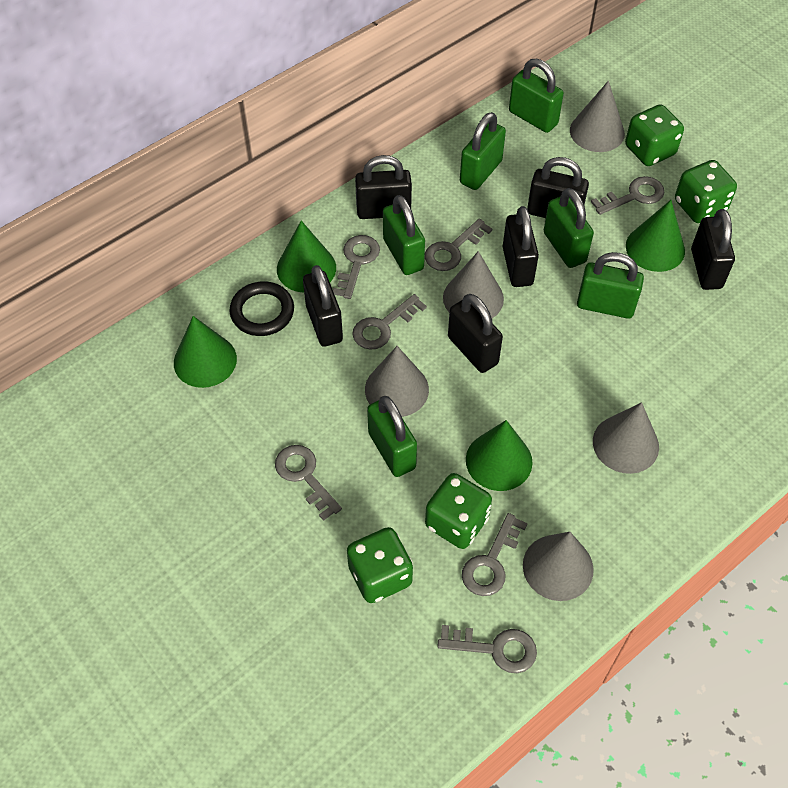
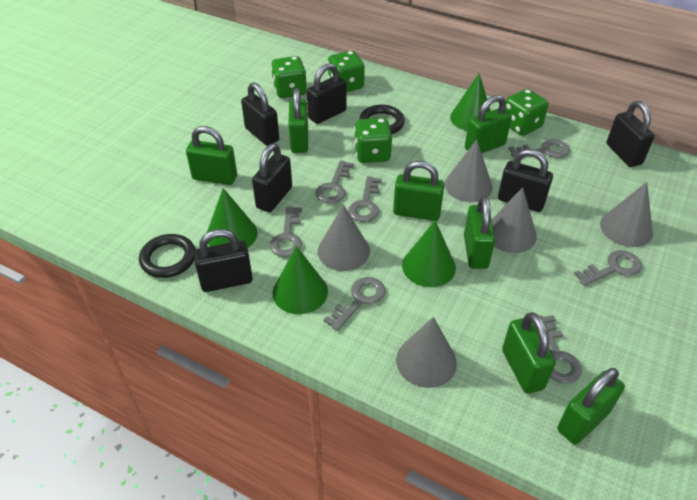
black ring: [230,281,294,336] = 1 -> [139,234,195,278] [359,105,405,134] = 2
green padlock: [367,396,417,477] [383,195,425,275] [460,112,506,190] [509,59,564,133] [544,188,594,268] [577,252,644,319] = 6 -> [186,126,237,185] [288,88,308,153] [393,161,445,221] [464,196,495,269] [465,95,512,153] [502,312,556,394] [557,368,625,444] = 7

